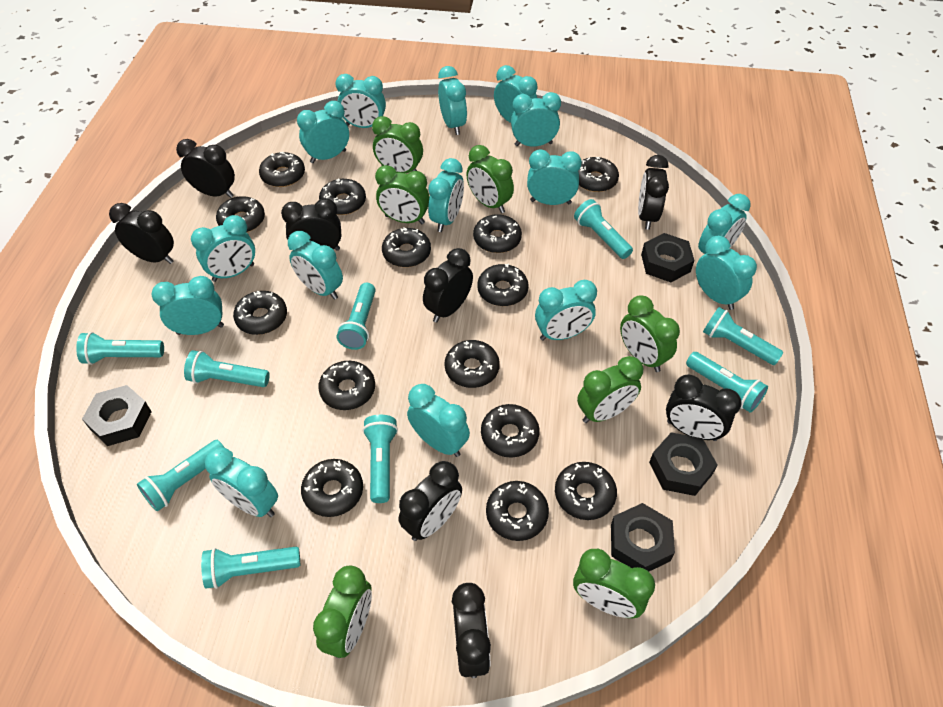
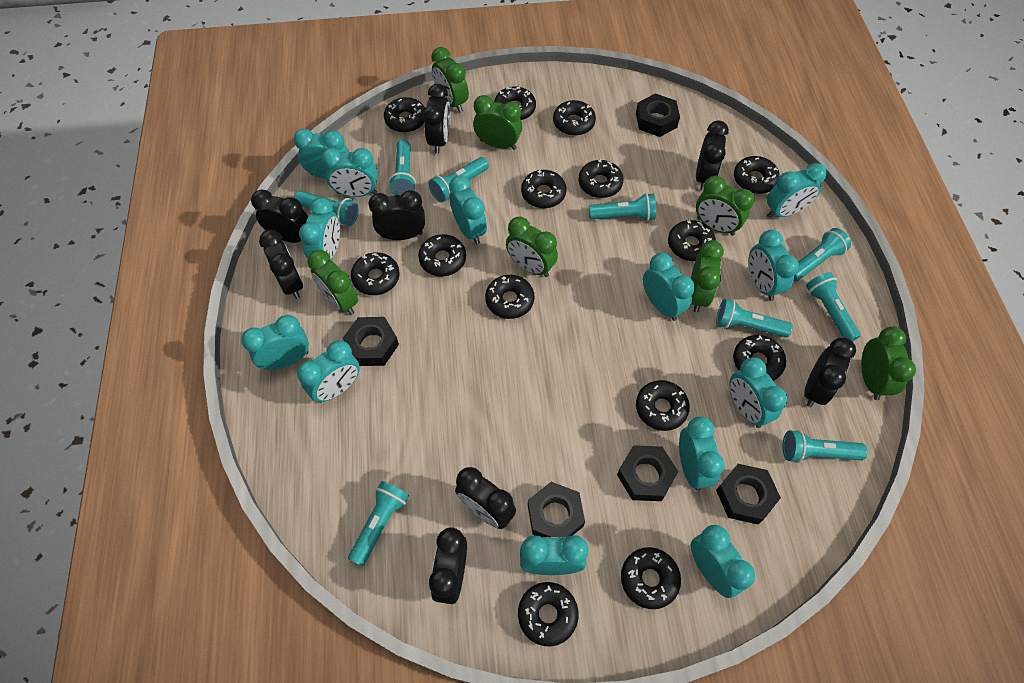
black nut: [82,385,152,446] [611,503,675,572] [641,233,695,282] [649,432,718,496] = 4 -> [343,317,399,366] [528,482,585,538] [617,445,679,501] [636,93,680,137] [716,464,781,525] = 5
turquoise clock: [151,276,224,335] [191,215,255,282] [205,447,278,517] [288,231,343,300] [297,101,349,163] [335,74,386,128] [407,384,470,457] [428,158,464,232] [438,66,467,135] [494,65,538,123] [511,92,561,147] [527,149,582,205] [535,280,597,341] [696,236,757,310] [698,194,751,254] = 15 -> [241,315,309,370] [293,129,349,179] [297,340,360,403] [299,197,340,260] [321,148,378,197] [449,176,487,245] [520,535,589,575] [643,253,695,321] [679,417,724,491] [691,525,755,598] [729,357,787,428] [749,230,799,301] [767,163,827,218] = 13

